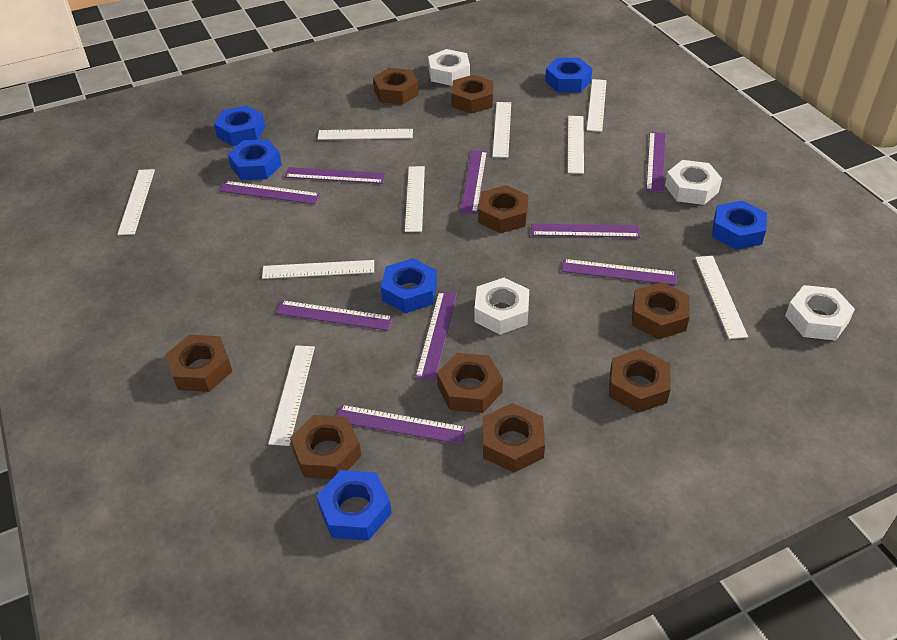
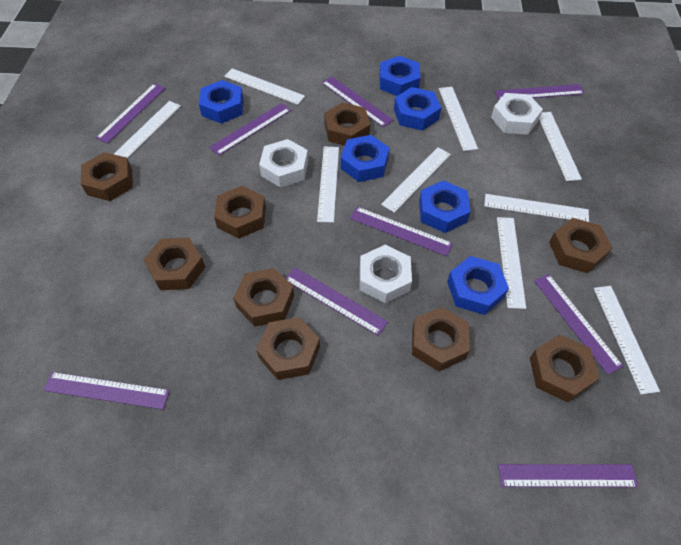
white nut: [428,49,470,86] [474,278,529,335] [665,160,722,205] [785,285,855,341] = 4 -> [259,139,308,188] [360,245,412,303] [491,93,543,135] = 3

